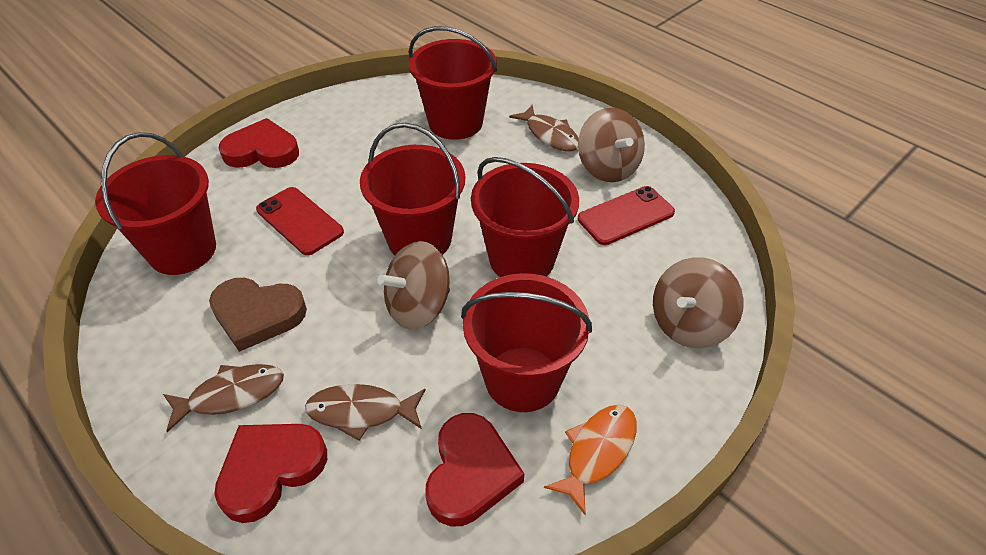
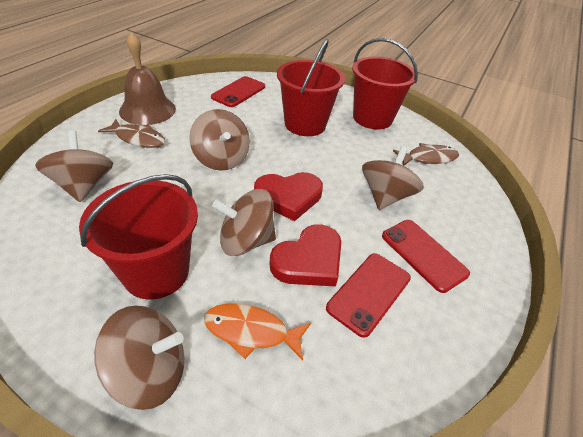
brown bell: none = 0 -> [119,32,176,125] = 1
brown fish: [163,364,284,432] [305,384,425,441] [509,105,578,151] = 3 -> [98,119,165,148] [393,143,459,166] = 2
brown heart: [209,278,307,352] = 1 -> none = 0
brown spinning top: [378,241,450,330] [578,108,645,182] [653,257,744,348] = 3 -> [35,130,113,202] [94,306,184,410] [189,109,250,171] [212,189,276,256] [362,146,424,210] = 5
red bucket: [95,132,216,275] [360,123,465,255] [409,26,497,140] [461,273,592,412] [471,157,579,277] = 5 -> [79,174,198,300] [277,39,345,136] [352,38,418,129] = 3
red heart: [214,424,327,523] [219,118,299,168] [426,413,524,527] = 3 -> [254,172,323,221] [270,224,341,286] = 2
red phone: [256,187,344,255] [578,186,675,245] = 2 -> [211,76,265,107] [326,253,411,338] [382,220,470,293] = 3

